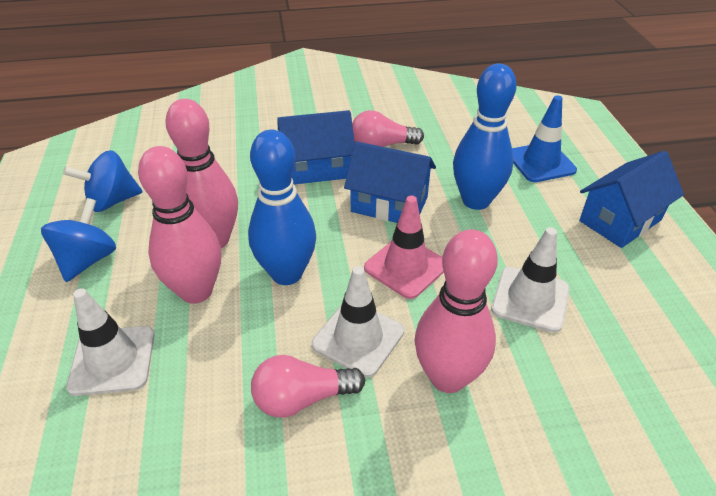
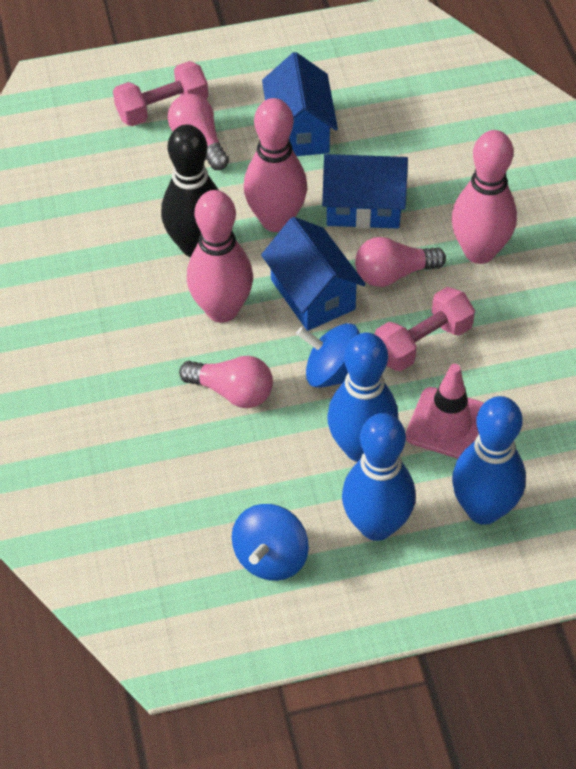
black bowling pin: none = 0 -> [161,124,219,257] = 1
blue bowling pin: [248,130,316,285] [453,63,517,210] = 2 -> [327,332,399,462] [342,413,416,541] [452,396,526,525] = 3
blue traffic cone: [512,95,577,182] = 1 -> none = 0
pink dumbbell: none = 0 -> [113,61,208,126] [375,287,475,371] = 2
pink light bulb: [251,355,365,417] [352,110,424,147] = 2 -> [167,94,229,170] [179,356,273,408] [355,237,446,287] = 3
white traffic cone: [66,288,154,396] [312,266,404,378] [491,227,570,333] = 3 -> none = 0

